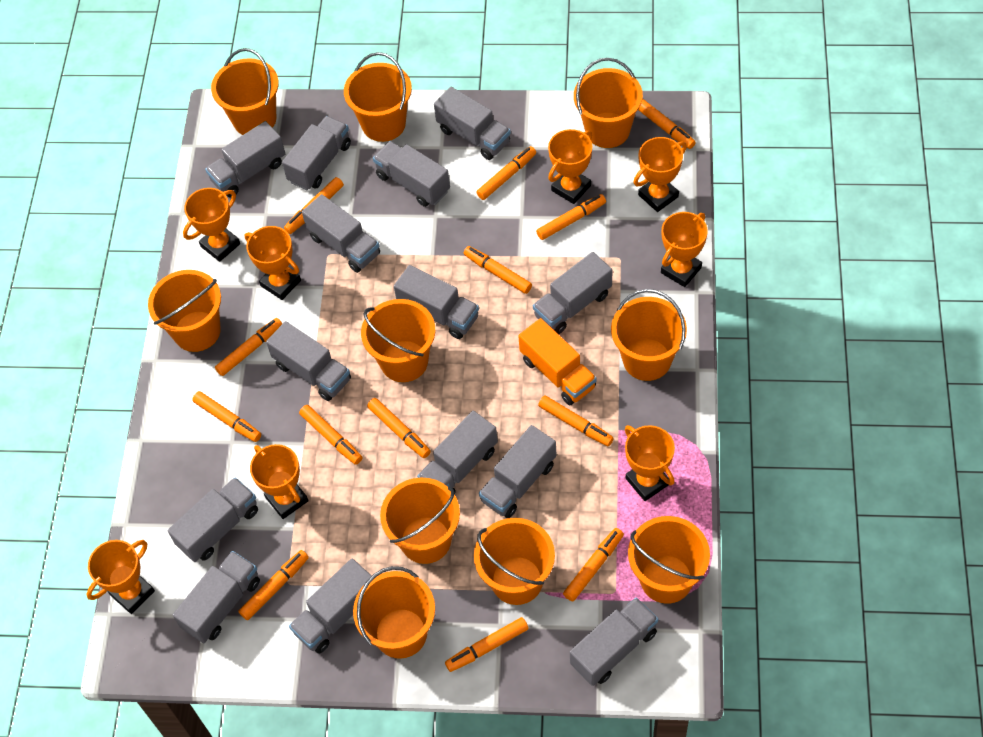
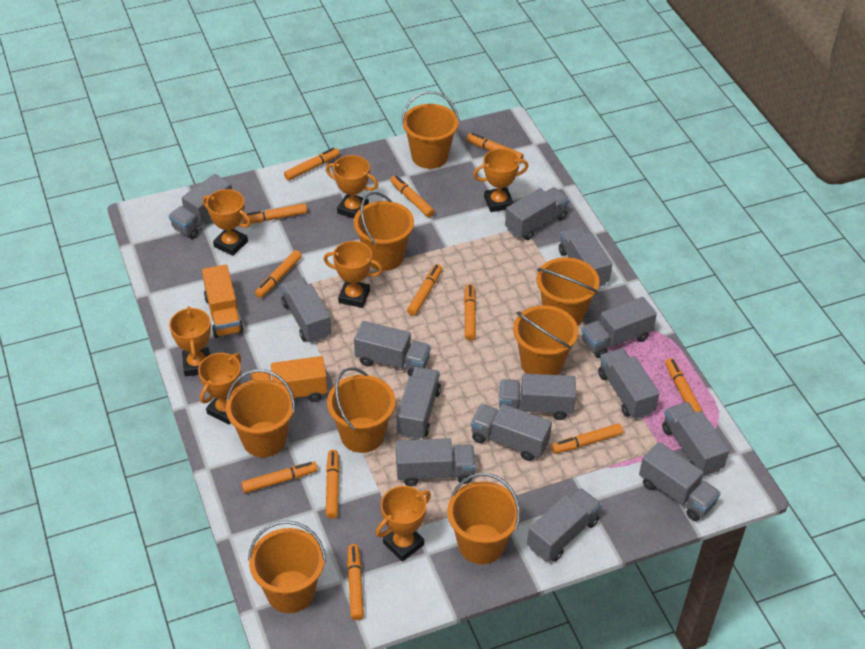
orange bucket: [148,270,221,352] [211,48,279,135] [344,52,412,142] [353,566,435,659] [361,299,435,382] [380,478,460,564] [474,518,555,605] [574,58,643,148] [611,289,687,381] [628,516,710,604] = 10 -> [226,369,295,457] [248,520,326,613] [327,367,395,453] [354,192,414,271] [402,91,459,169] [447,473,520,564] [513,305,578,375] [537,257,600,326] = 8
orange marker: [192,391,261,442] [215,318,282,376] [239,550,309,620] [284,177,344,234] [299,405,362,465] [367,398,431,458] [445,617,529,672] [464,246,532,294] [476,146,536,200] [536,194,606,240] [538,396,614,446] [563,528,624,601] [638,99,696,149] = 13 -> [241,462,318,493] [242,203,307,224] [255,250,302,298] [284,148,340,181] [326,450,340,519] [347,544,364,620] [390,175,435,217] [407,264,442,316] [464,284,476,341] [467,133,524,159] [551,423,623,454] [665,358,703,412] = 12
orange trophy: [87,540,155,614] [183,188,240,262] [245,226,301,300] [250,444,309,519] [548,129,592,204] [625,425,675,501] [633,137,687,212] [661,212,708,287] = 8 -> [169,306,211,376] [198,353,241,424] [203,189,251,256] [323,241,383,308] [326,155,378,219] [376,486,431,561] [473,148,528,212] = 7
orange truck: [518,318,597,405] = 1 -> [202,264,244,338] [250,356,328,402] = 2

